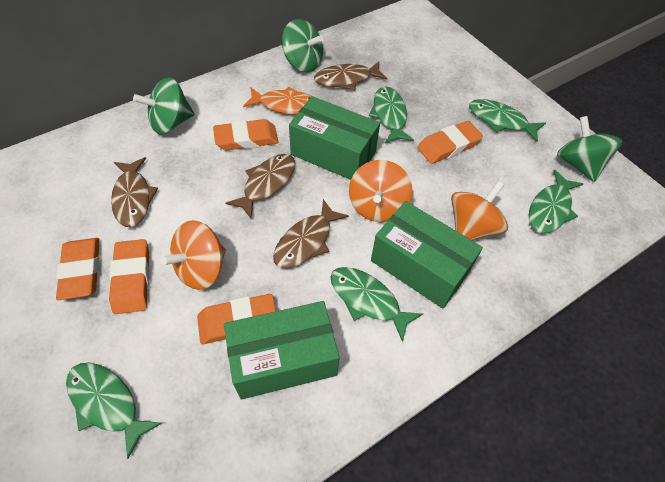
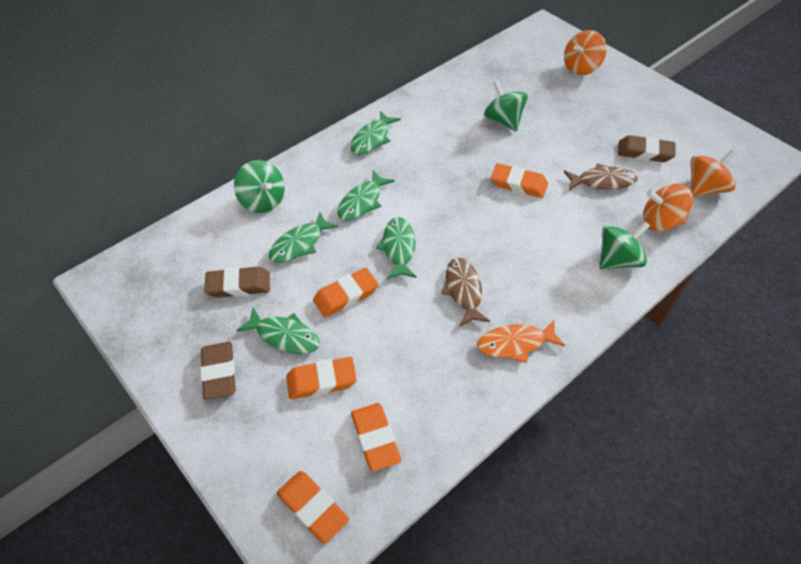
brown eraser: none = 0 -> [200,342,235,400] [204,267,270,298] [618,135,676,162] = 3
brown fish: [111,157,158,227] [225,154,295,218] [273,199,349,269] [314,62,387,90] = 4 -> [441,258,490,327] [564,163,638,190] = 2
green box: [224,301,340,400] [289,96,380,180] [371,201,483,309] = 3 -> none = 0

